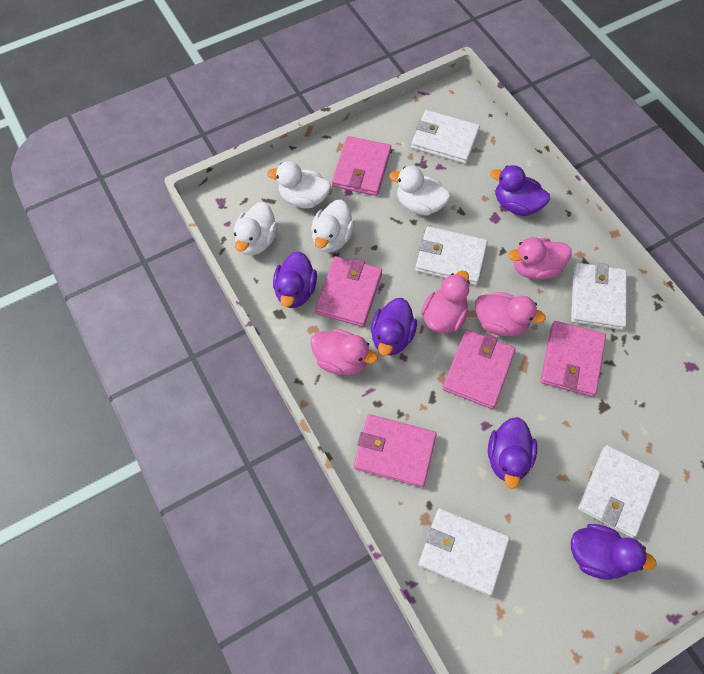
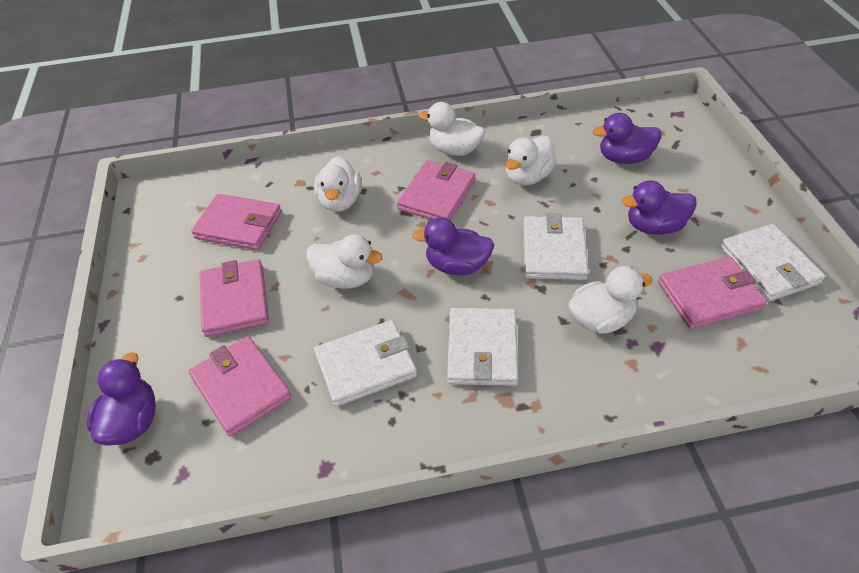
pink duck: [310,329,378,375] [421,271,470,333] [475,292,546,336] [508,237,571,279] = 4 -> none = 0
purple duck: [273,251,317,308] [371,298,417,356] [488,417,537,489] [490,165,550,216] [571,524,657,580] = 5 -> [87,352,156,446] [412,217,494,275] [593,113,662,164] [621,180,697,235] = 4
white duck: [234,202,278,255] [267,161,331,209] [311,200,355,253] [389,166,450,215] = 4 -> [306,234,383,289] [314,156,361,212] [418,102,485,156] [505,136,556,186] [568,266,653,334] = 5
white wallet: [411,110,480,164] [415,226,488,285] [418,508,510,596] [571,262,627,330] [578,445,660,538] = 5 -> [314,320,417,407] [447,308,518,386] [523,213,589,280] [720,224,825,301] = 4

